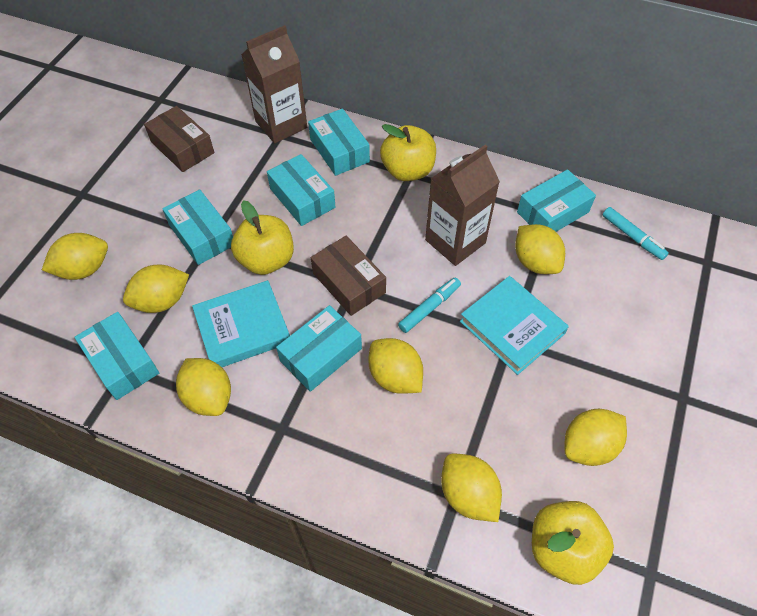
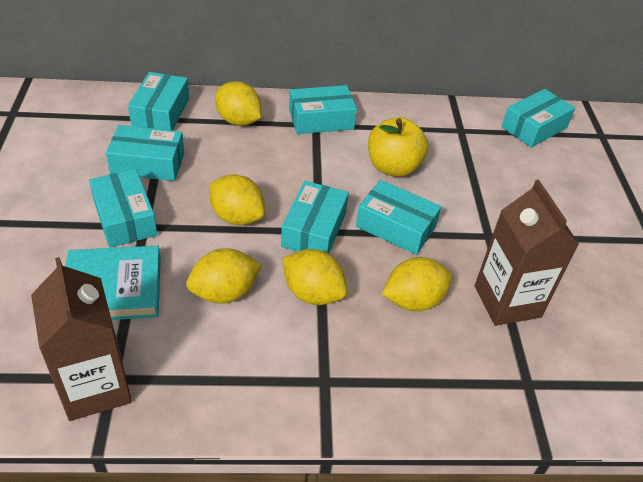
brown box: [144,106,214,172] [311,236,386,316] = 2 -> none = 0
turquoise book: [192,280,290,367] [460,276,569,375] = 2 -> [65,246,161,320] = 1
turquoise box: [74,312,159,400] [162,189,233,265] [267,154,335,226] [276,305,362,392] [308,109,370,176] [517,169,596,232] = 6 -> [89,169,158,248] [106,125,184,181] [128,72,189,131] [281,181,349,254] [289,85,357,134] [356,180,441,255] [502,89,575,148] = 7
turquoise marker: [398,278,461,333] [603,207,669,260] = 2 -> none = 0
yellow apple: [231,200,294,275] [380,124,436,181] [532,501,614,585] = 3 -> [368,117,428,177] = 1
yellow lemon: [42,233,108,280] [123,264,189,313] [176,358,231,416] [368,338,423,394] [441,454,502,522] [515,224,565,274] [564,409,627,466] = 7 -> [186,248,262,304] [209,174,265,225] [215,81,262,126] [283,249,347,305] [382,257,452,311] = 5

